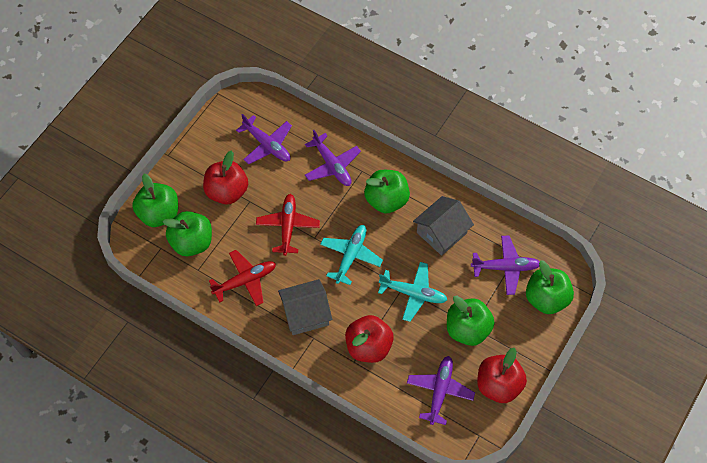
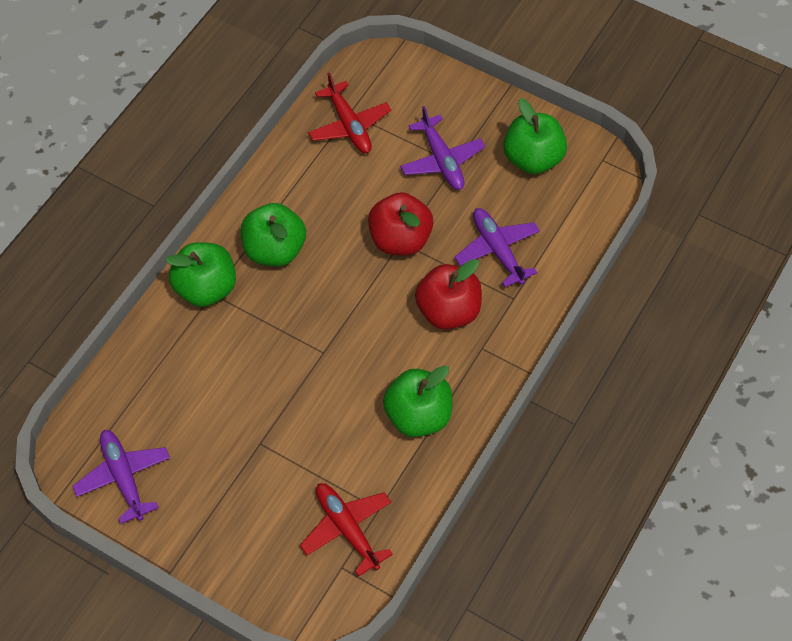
green apple: [132,173,178,227] [163,211,212,256] [364,170,410,213] [447,296,494,346] [526,260,574,314] = 5 -> [165,242,236,307] [241,203,306,266] [383,365,453,437] [503,98,567,174] = 4
grey house: [278,279,332,335] [413,196,474,256] = 2 -> none = 0
purple plane: [236,114,292,164] [305,130,361,186] [407,356,475,425] [471,236,540,295] = 4 -> [72,430,170,524] [400,106,485,190] [454,208,540,287] = 3
red apple: [203,150,248,204] [345,315,394,363] [477,348,527,403] = 3 -> [368,192,433,256] [415,259,482,330] = 2
turquoise plane: [320,225,383,285] [378,262,447,322] = 2 -> none = 0

